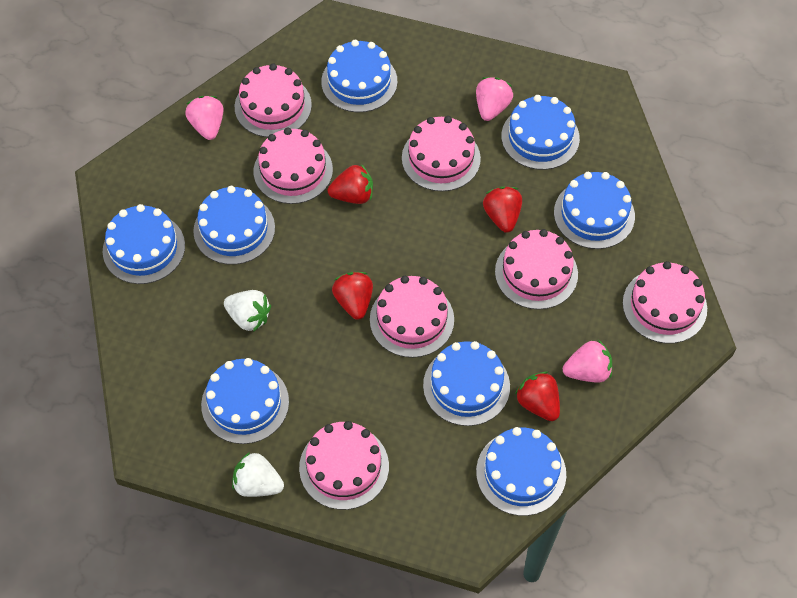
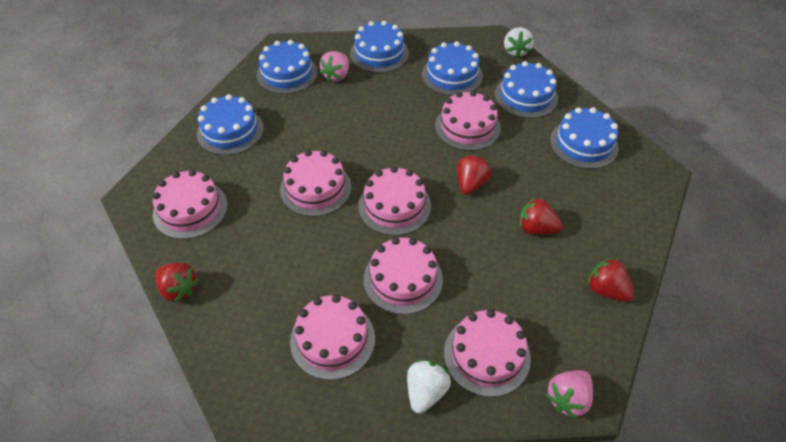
blue cake: [103,204,185,284] [193,186,275,265] [201,358,289,444] [321,40,397,113] [423,341,510,426] [476,427,566,516] [501,95,580,170] [554,172,635,249] = 8 -> [197,94,264,155] [257,40,318,94] [350,21,409,73] [422,41,483,96] [495,61,558,118] [550,107,619,169] = 6
pink strawberry: [185,96,224,140] [476,77,513,121] [563,340,612,383] = 3 -> [320,51,349,82] [546,370,593,419] = 2

